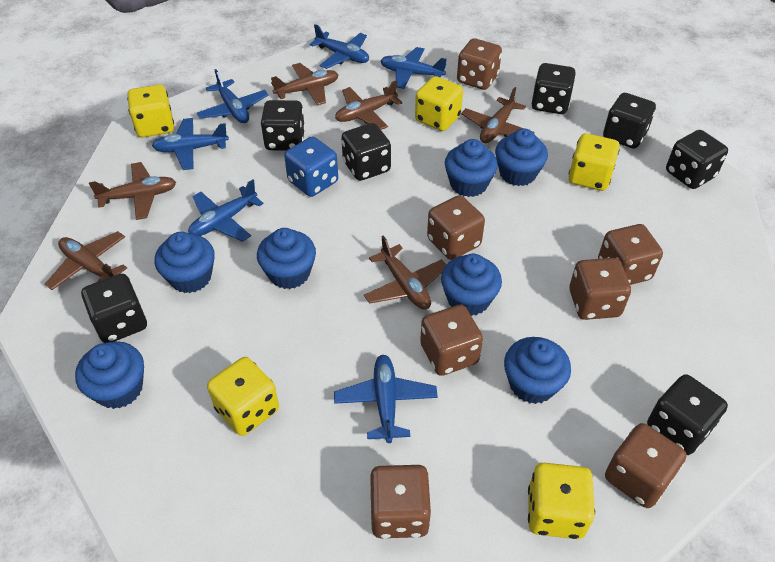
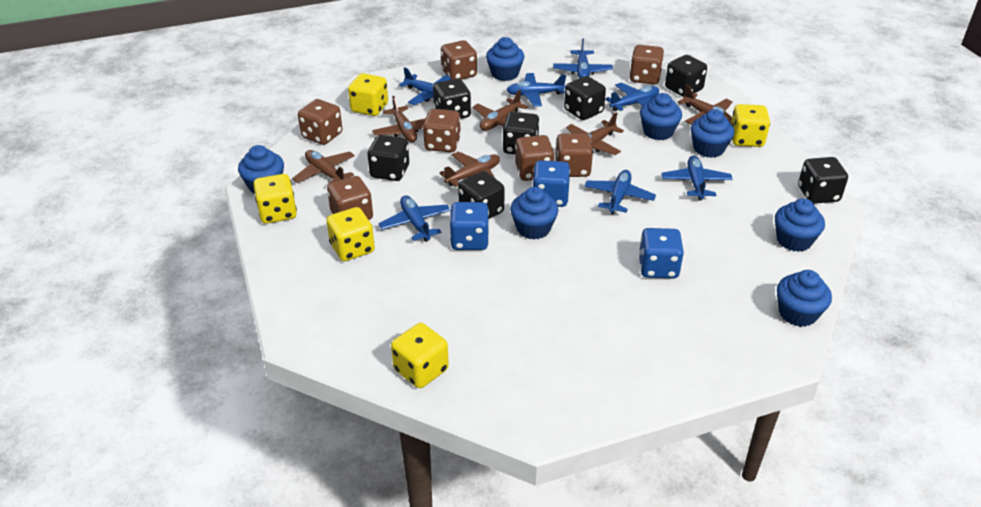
blue dice: [284,137,338,197] = 1 -> [450,202,489,250] [533,161,570,207] [639,228,684,278] = 3
blue plane: [152,118,229,170] [188,180,264,242] [196,69,269,123] [309,24,369,69] [334,355,438,443] [380,47,447,89] = 6 -> [379,196,451,242] [399,67,451,105] [507,73,566,107] [553,39,613,78] [584,170,656,215] [605,82,659,111] [661,155,733,201] = 7

